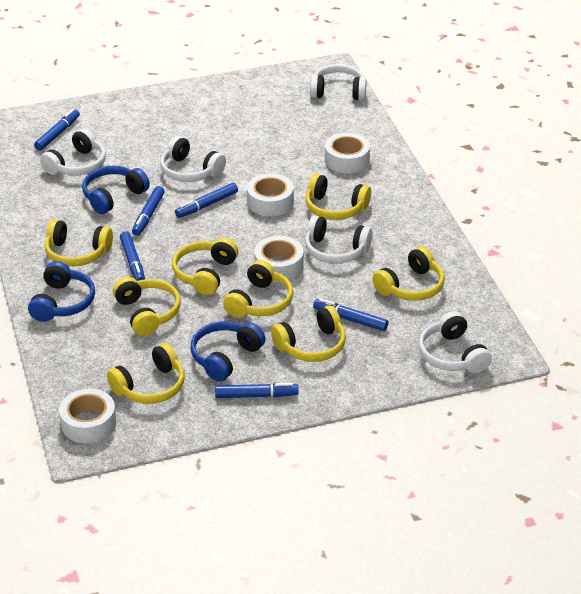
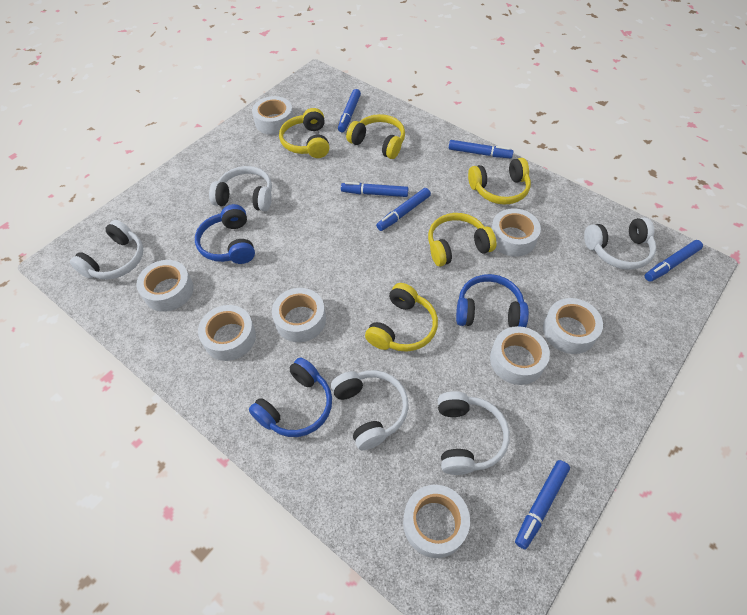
white tape: [59,389,116,443] [247,173,294,216] [254,236,304,282] [325,133,370,174] = 4 -> [136,260,194,312] [198,305,256,361] [252,96,293,135] [272,288,326,342] [403,485,470,558] [490,326,550,385] [491,208,541,257] [543,298,603,354] = 8
yellow headphones: [45,219,113,266] [107,343,185,404] [113,277,181,336] [172,238,238,295] [223,260,293,318] [271,305,346,362] [306,174,371,220] [372,246,445,301] = 8 -> [279,108,329,158] [346,114,405,159] [365,283,438,352] [428,213,497,266] [468,158,531,205] = 5

